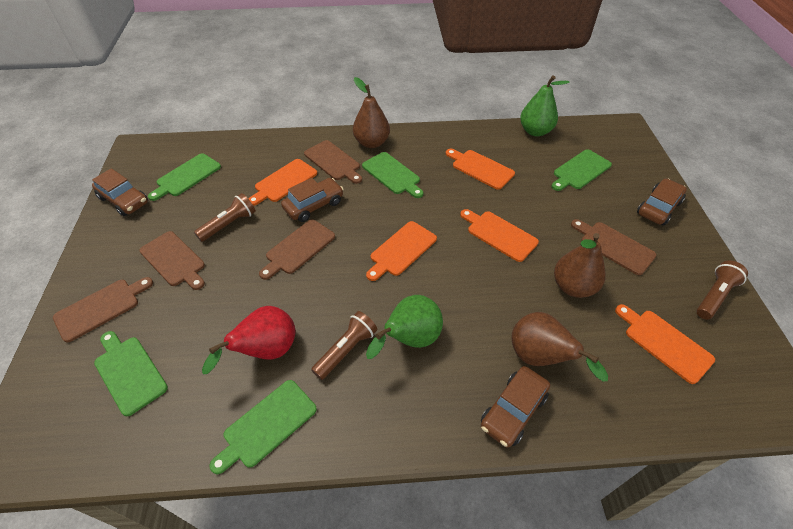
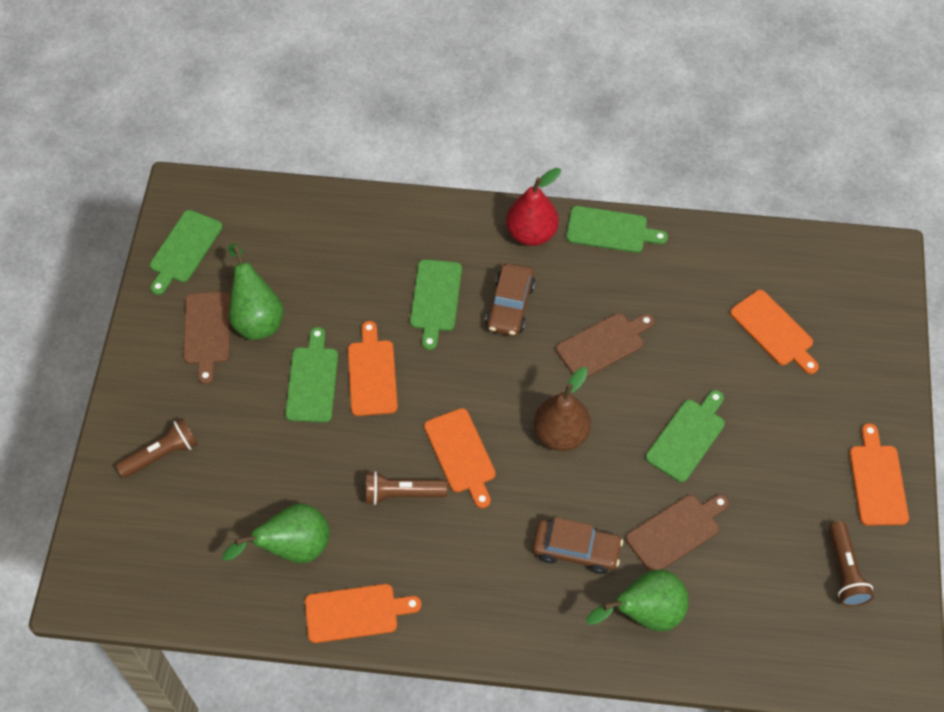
brown car: [92,168,148,216] [281,178,344,222] [481,366,550,448] [637,178,687,226] = 4 -> [485,263,535,336] [533,517,623,574] = 2
brown cutting board: [53,277,153,342] [139,231,205,290] [259,220,335,280] [304,140,362,184] [571,219,657,275] = 5 -> [183,292,231,384] [556,313,655,378] [626,494,729,571] = 3
brown pear: [353,77,390,148] [511,312,608,381] [554,233,606,298] = 3 -> [534,367,591,451] = 1
green pear: [366,295,443,359] [520,75,570,136] = 2 -> [222,503,330,563] [228,244,284,340] [586,569,689,631] = 3

